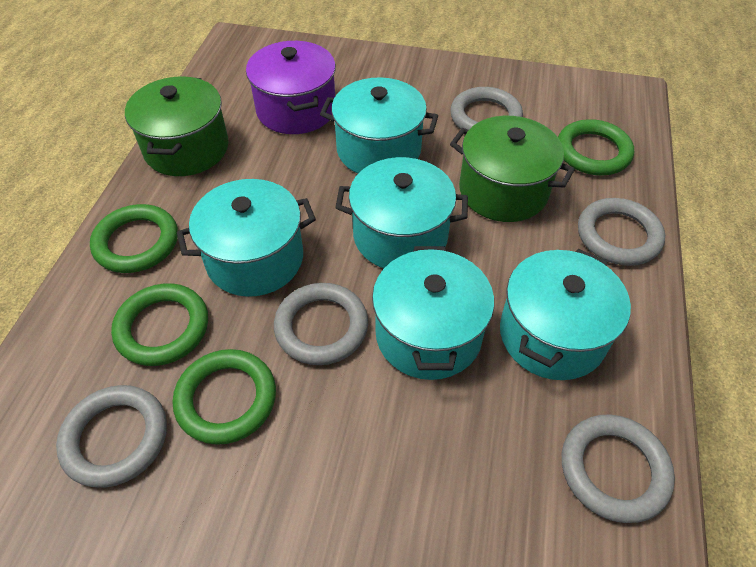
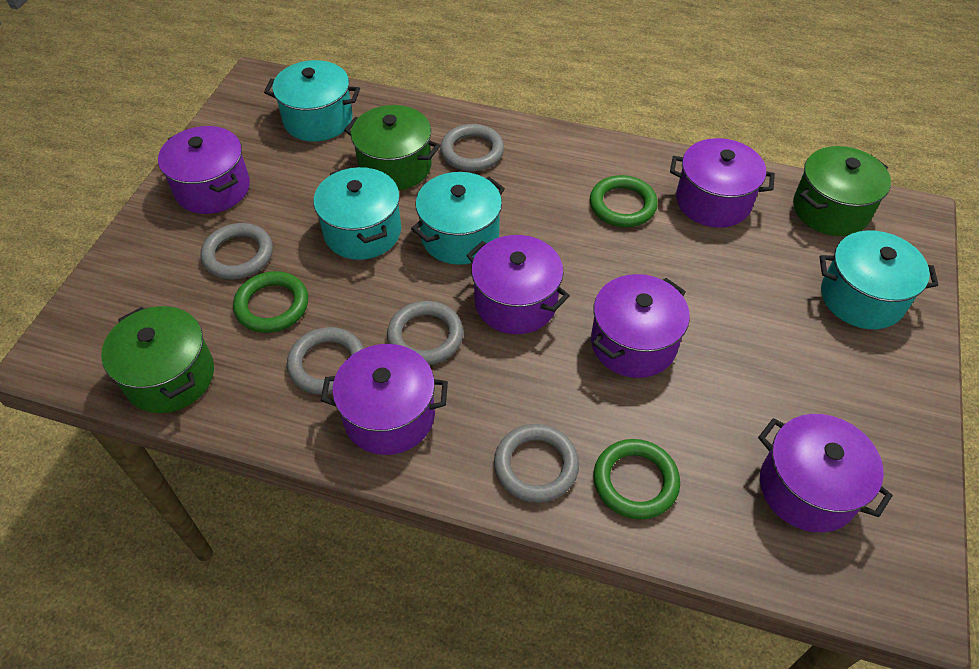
green pot: [125,76,229,176] [450,116,575,222] = 2 -> [101,306,214,413] [344,105,440,190] [793,146,891,236] = 3
green ring: [90,204,178,273] [111,283,208,366] [173,349,276,445] [558,119,634,175] = 4 -> [233,271,308,333] [590,175,658,227] [594,439,680,519] = 3
purple pot: [246,41,336,134] = 1 -> [158,126,250,214] [321,344,448,455] [466,235,570,334] [591,274,690,378] [670,138,775,228] [758,414,893,532] = 6
turquoise pot: [177,179,316,297] [320,77,438,173] [335,157,468,268] [372,246,494,380] [500,249,631,380] = 5 -> [264,60,360,142] [313,167,401,260] [411,172,505,265] [820,230,938,329] = 4

